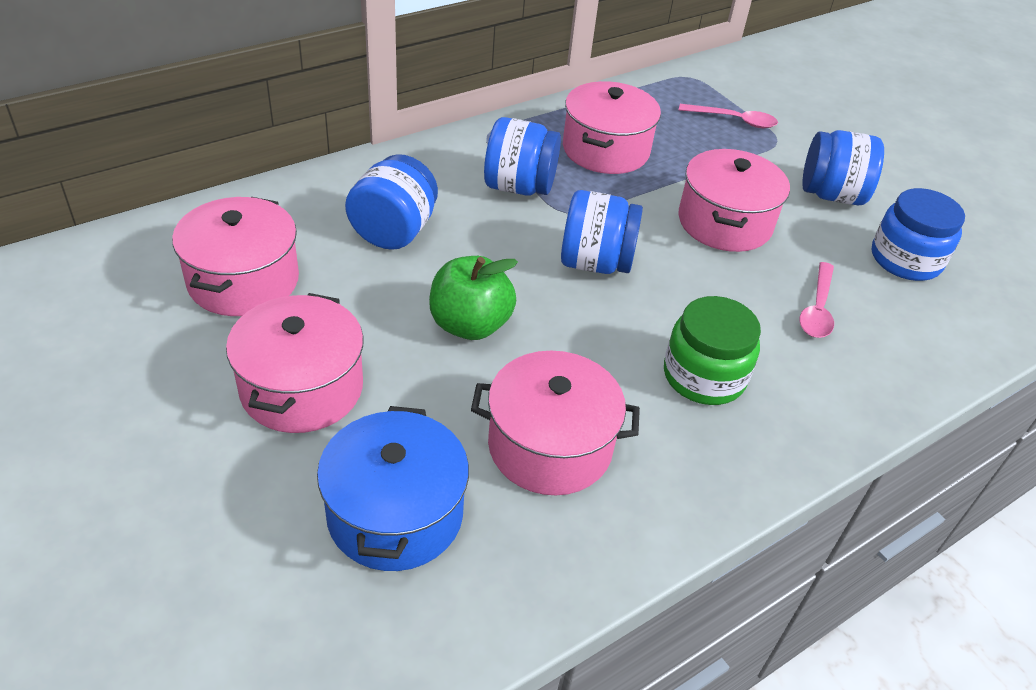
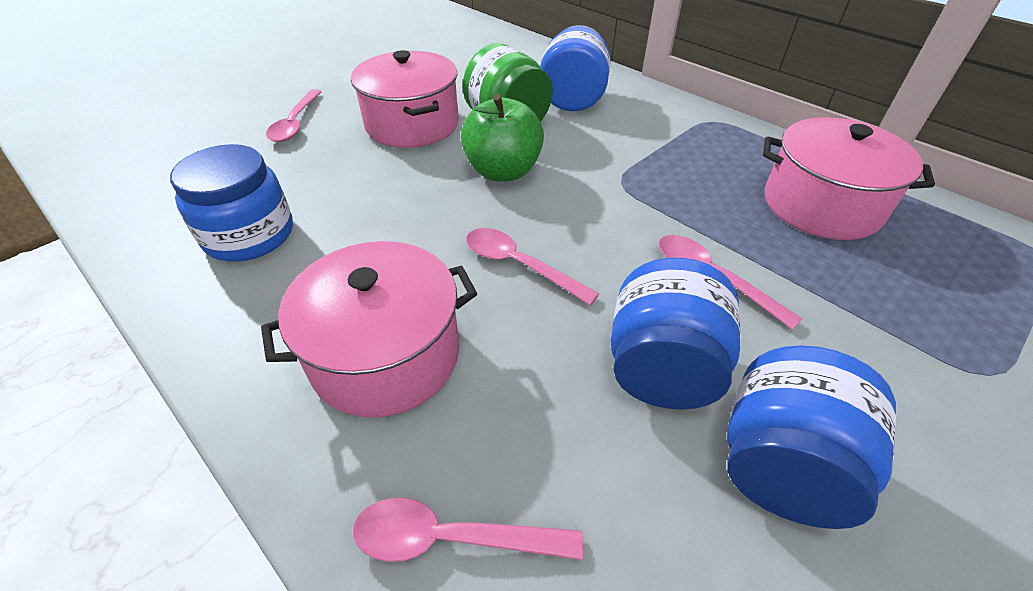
blue jar: [345,154,438,250] [484,117,561,196] [561,190,643,274] [802,130,884,205] [872,188,965,281] = 5 -> [170,144,293,262] [540,25,611,111] [610,258,741,410] [727,345,896,529] = 4
blue pot: [317,406,469,571] = 1 -> none = 0
pink pot: [172,197,299,316] [226,293,364,433] [471,351,640,495] [563,81,661,174] [678,149,790,252] = 5 -> [261,241,477,418] [351,50,459,148] [763,117,935,240] = 3
pink spoon: [679,104,778,128] [800,262,834,338] = 2 -> [266,89,322,142] [353,498,583,562] [466,228,599,305] [659,235,802,330] = 4

